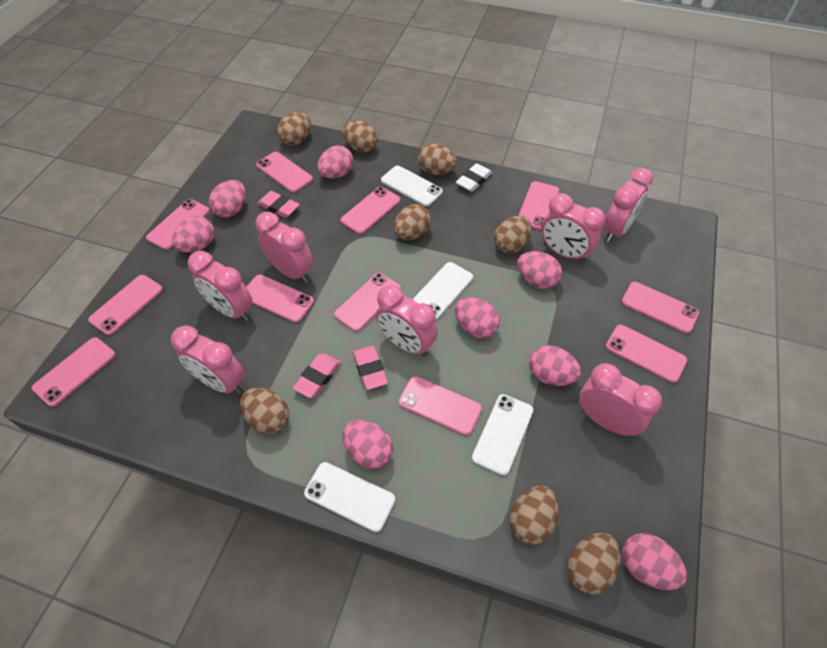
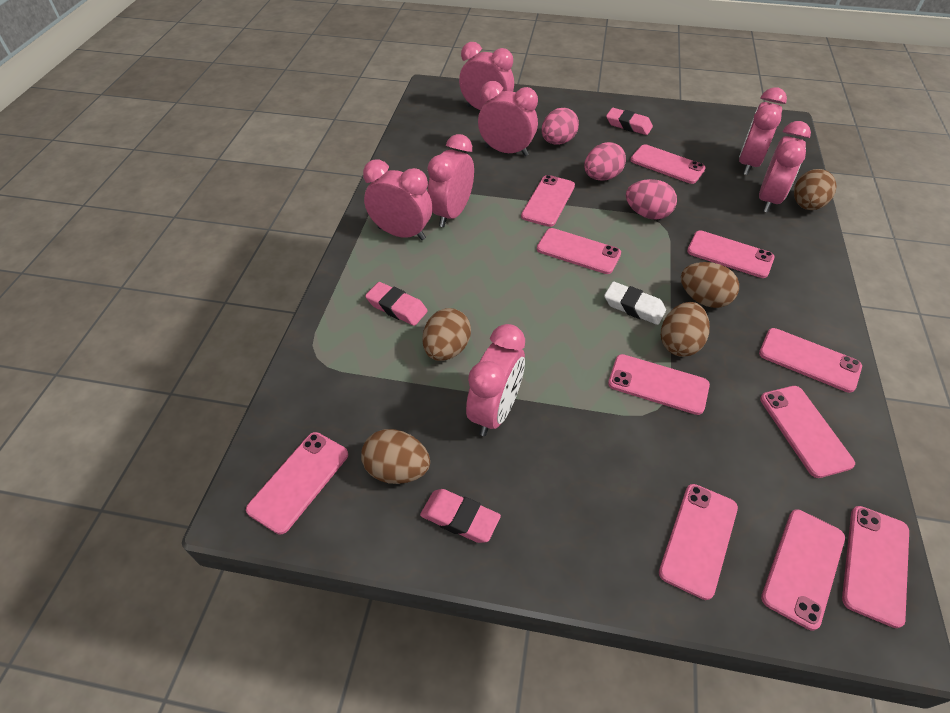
brown egg: [240,388,289,434] [277,112,310,146] [342,120,378,153] [394,204,431,240] [418,144,457,175] [494,216,532,254] [510,486,559,545] [567,533,621,595] = 8 -> [361,429,430,484] [422,308,471,361] [661,302,710,357] [681,262,739,308] [794,169,837,210] = 5
pink egg: [172,216,214,252] [209,180,246,218] [317,146,353,179] [343,420,393,469] [455,297,500,338] [517,251,562,289] [529,345,581,386] [622,533,687,590] = 8 -> [541,108,579,145] [584,142,626,181] [626,179,677,219] = 3
white phone: [304,462,395,532] [381,166,443,206] [413,262,473,320] [472,394,533,476] = 4 -> none = 0

